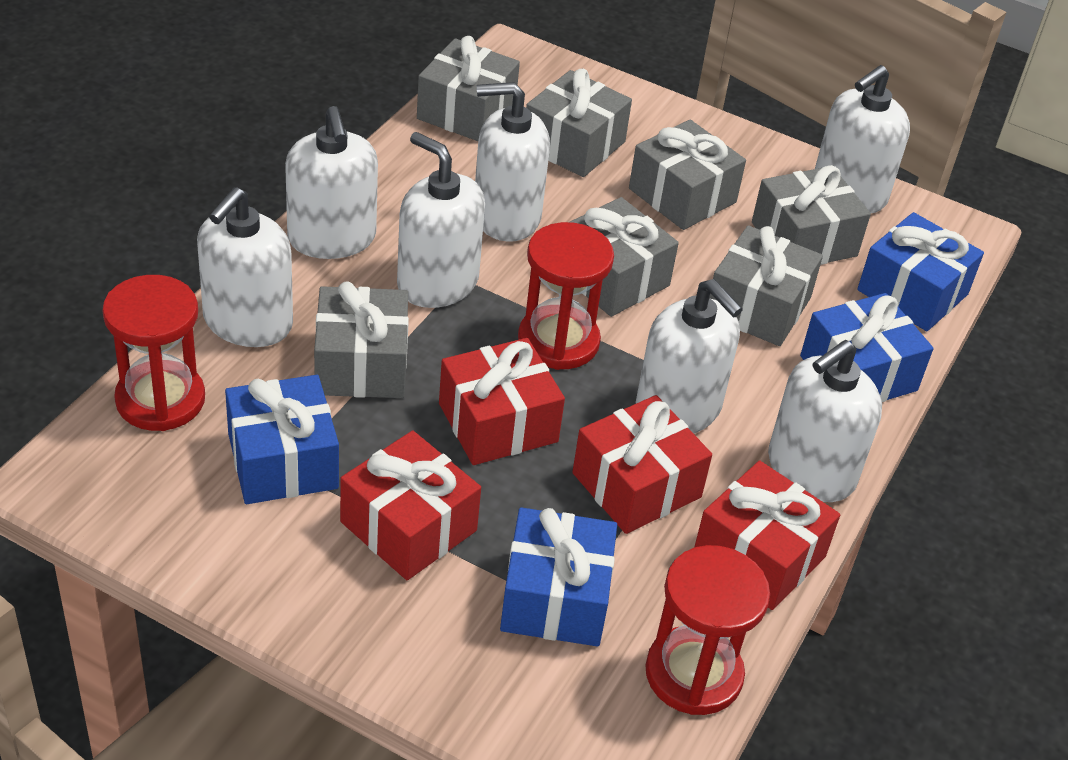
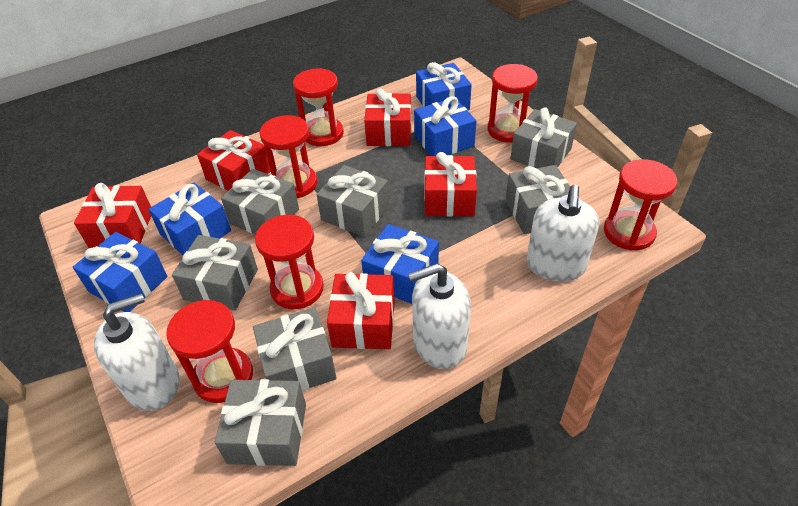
blue gift: [225,375,339,504] [500,507,617,646] [800,293,934,402] [857,212,984,331] = 4 -> [73,232,168,312] [148,183,231,255] [361,224,439,304] [414,96,476,156] [416,62,472,110] = 5
red gift: [340,431,481,580] [439,338,565,465] [572,395,712,534] [694,461,840,610] = 4 -> [74,183,151,248] [197,130,271,191] [327,272,395,349] [364,88,411,146] [425,152,477,217] = 5
red hourglass: [102,275,205,431] [518,222,614,370] [645,545,770,715] = 3 -> [166,300,253,403] [255,215,324,309] [259,115,318,198] [293,68,344,146] [488,64,538,143] [604,159,677,251] = 6
white soap dispenser: [197,187,293,347] [285,106,378,259] [397,132,485,308] [475,82,550,242] [635,279,743,434] [768,340,882,502] [815,65,910,213] = 7 -> [94,293,180,411] [408,263,471,369] [526,185,599,282] = 3

